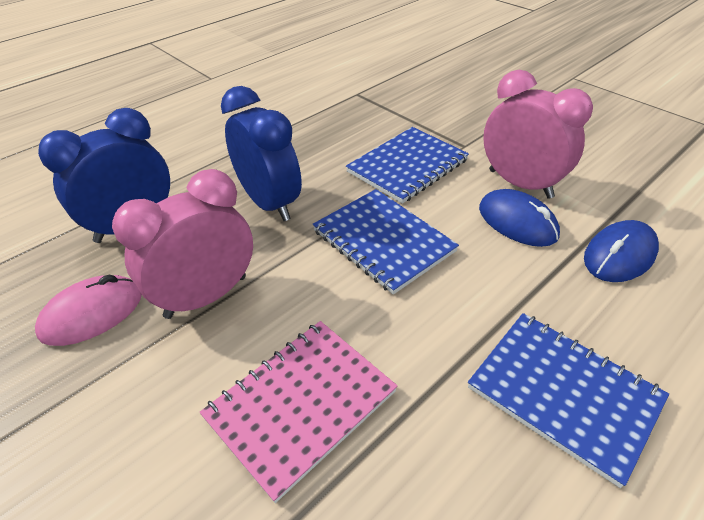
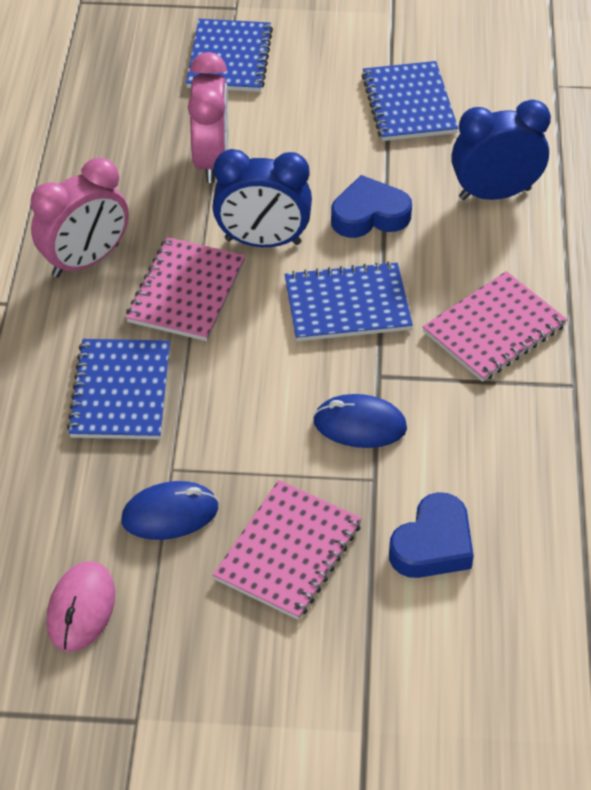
blue heart: none = 0 -> [331,175,412,238] [389,492,474,578] = 2
blue notebook: [313,189,459,294] [346,127,469,204] [468,313,669,488] = 3 -> [67,339,170,440] [186,19,273,92] [285,261,413,341] [362,61,459,141] = 4
pink notebook: [200,321,398,503] = 1 -> [126,237,245,341] [213,480,362,620] [422,271,568,382] = 3

